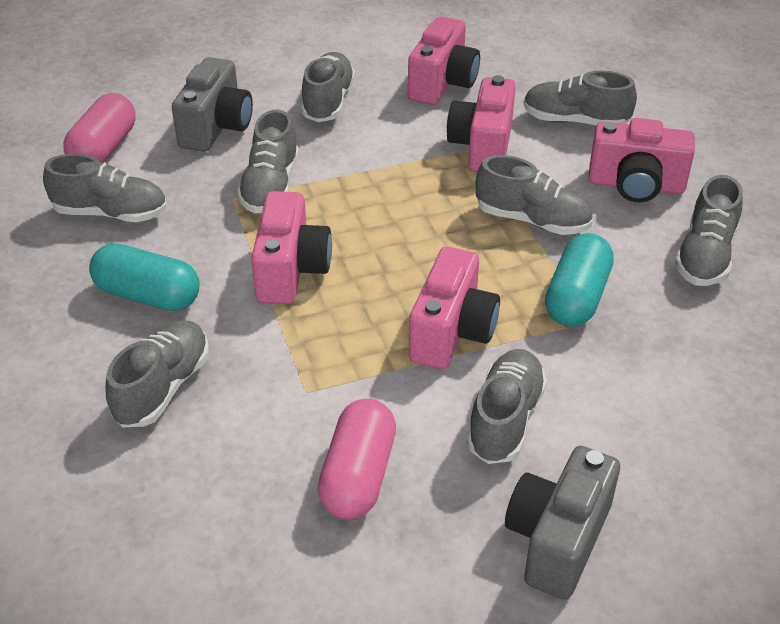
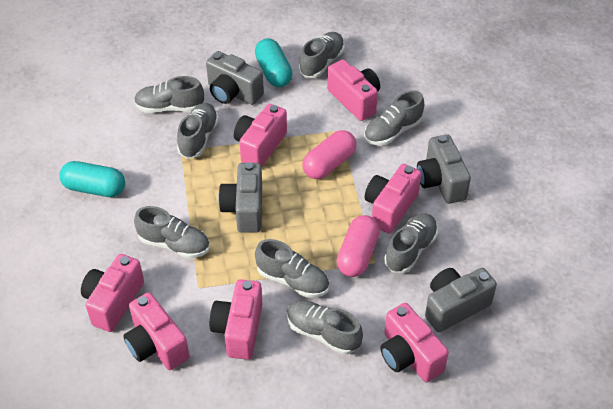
grey camera: [172,57,253,152] [505,446,620,600] = 2 -> [206,51,264,105] [218,162,262,233] [417,134,471,204] [425,268,497,332] = 4
pink camera: [251,191,332,304] [408,16,480,105] [409,247,500,369] [447,75,516,172] [588,118,695,202] = 5 -> [81,254,144,332] [123,292,189,370] [210,279,262,360] [234,104,287,167] [327,59,380,121] [365,164,421,234] [380,303,449,382] = 7

